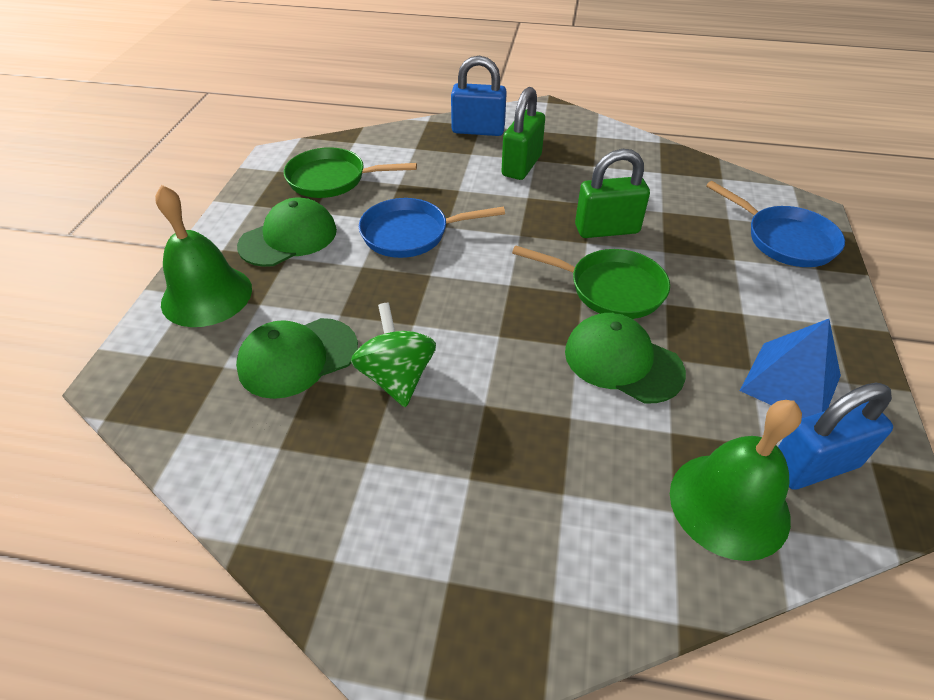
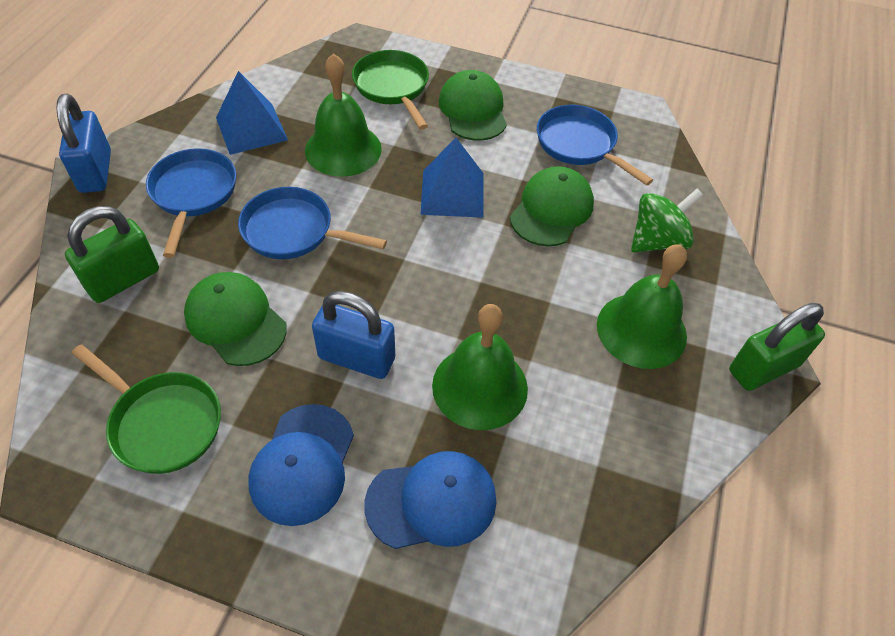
blue cap: none = 0 -> [249,404,354,526] [364,451,497,549] = 2
blue pan: [359,198,505,258] [706,181,845,267] = 2 -> [146,148,236,258] [238,187,387,259] [537,105,653,186] = 3
blue pyramid: [740,319,841,418] = 1 -> [216,71,288,155] [420,138,484,218] = 2
green bell: [155,185,252,327] [670,400,802,561] = 2 -> [305,53,382,177] [432,304,528,430] [597,244,687,369] = 3

